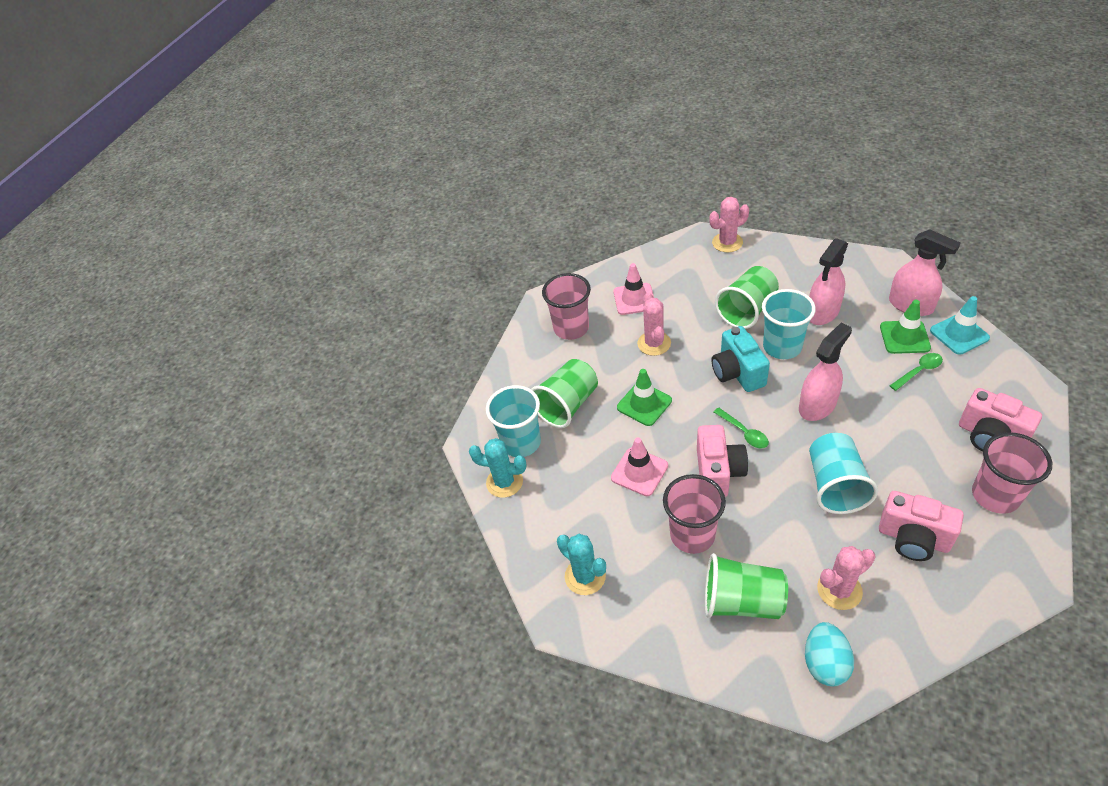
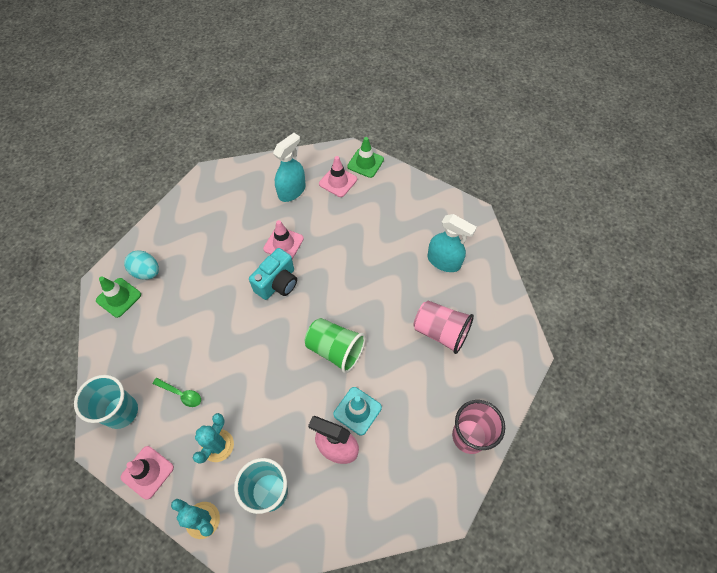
green cup: [531,359,598,428] [705,553,788,619] [715,266,779,329] = 3 -> [305,318,366,373] = 1
green spoon: [714,407,769,449] [890,353,943,391] = 2 -> [153,378,201,407] = 1
pink cactus: [637,293,671,356] [709,197,749,252] [817,546,876,610] = 3 -> none = 0
pink camera: [697,425,748,497] [879,491,964,561] [959,388,1042,452] = 3 -> none = 0
pink cup: [542,273,591,340] [663,474,726,554] [972,432,1052,514] = 3 -> [413,300,474,354] [452,400,505,454] = 2
pink spray bottle: [799,322,852,421] [809,238,848,325] [889,229,960,316] = 3 -> [308,416,359,464] = 1
pink traffic cone: [611,437,668,496] [613,263,654,315] = 2 -> [121,446,174,500] [263,220,304,259] [319,156,357,197] = 3
turquoise cup: [486,385,541,457] [762,289,816,359] [809,433,878,514] = 3 -> [74,375,138,429] [234,458,288,514] = 2
turquoise spray bottle: none = 0 -> [273,133,306,202] [428,214,477,272] = 2

